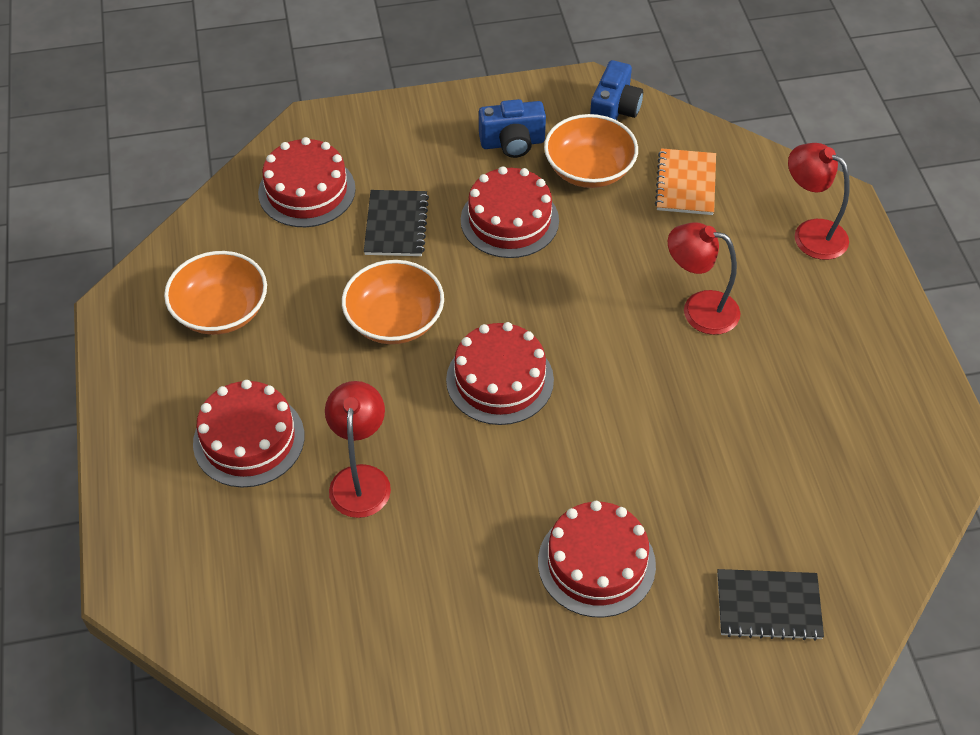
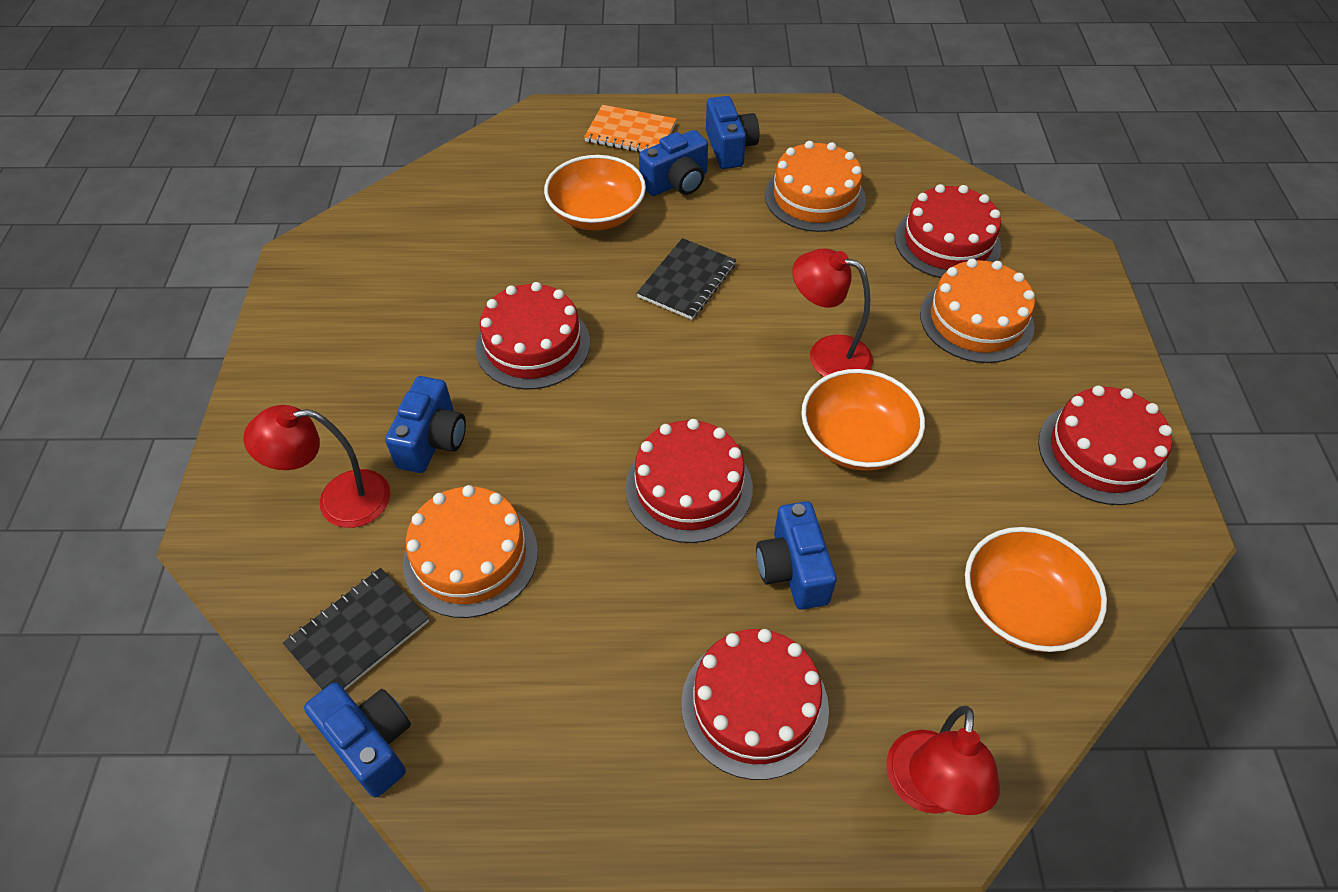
blue camera: [479,99,546,158] [590,60,643,120] = 2 -> [304,682,411,797] [385,376,466,473] [639,130,708,196] [706,96,759,169] [756,501,837,610] = 5
orange cake: none = 0 -> [403,485,538,618] [765,141,866,232] [920,259,1035,363] = 3

